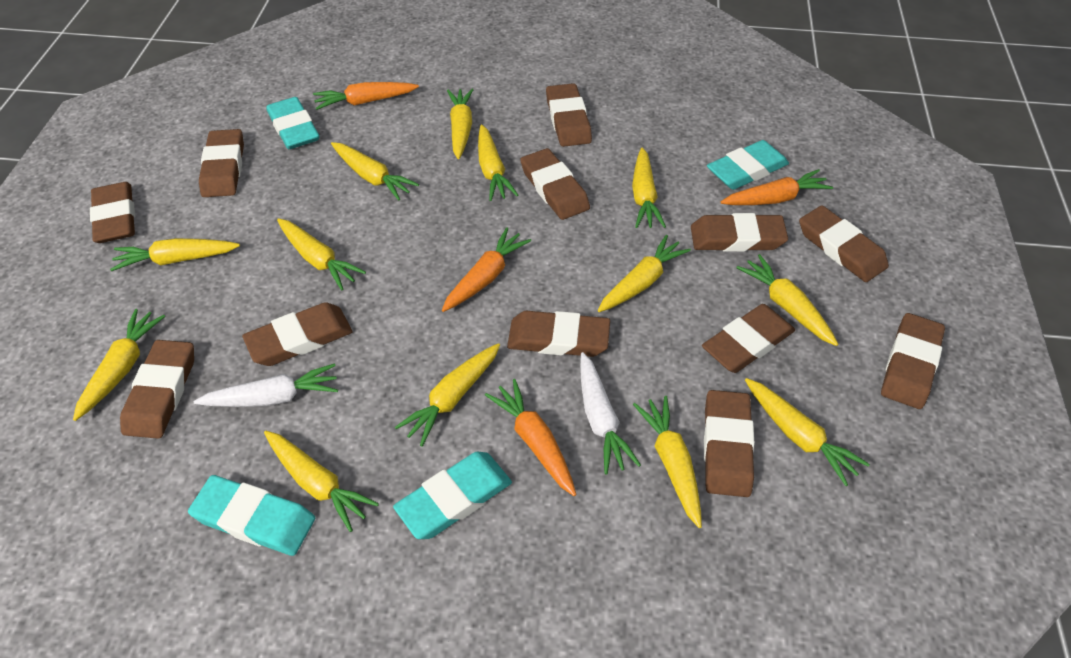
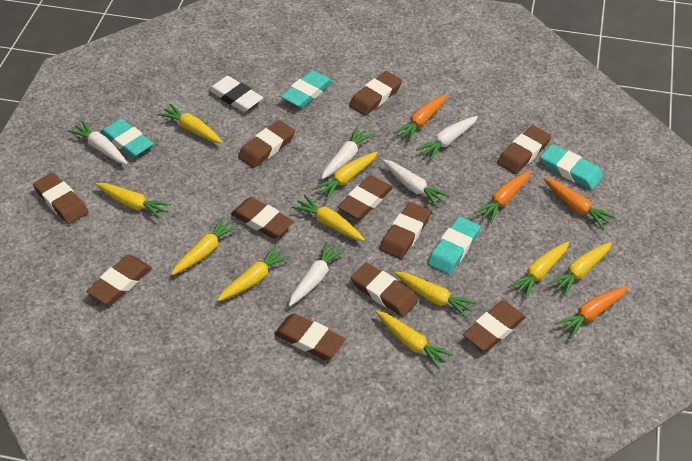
brown eraser: [90,182,135,243] [120,340,194,439] [199,129,244,197] [242,302,353,366] [507,311,610,357] [520,148,590,220] [546,83,592,147] [691,213,788,252] [702,304,795,373] [704,390,754,497] [799,205,889,282] [881,313,945,409] = 12 -> [33,173,88,224] [86,255,152,305] [231,197,294,239] [238,120,295,168] [274,314,346,360] [338,175,393,220] [349,71,402,116] [351,263,418,317] [380,202,431,259] [463,301,526,351] [497,125,551,174] = 11
white carrot: [194,363,338,407] [580,352,641,474] = 2 -> [68,121,128,164] [289,241,345,306] [321,127,374,179] [382,159,450,207] [416,116,478,160] = 5
white eraser: none = 0 -> [209,76,263,112] = 1
yellow carrot: [73,309,165,421] [110,238,240,271] [264,431,379,532] [277,218,366,290] [331,142,419,201] [395,343,500,447] [447,89,473,159] [478,125,518,201] [598,235,691,312] [632,147,666,228] [633,396,702,528] [736,254,838,346] [745,378,870,486] = 13 -> [96,183,171,219] [158,104,223,143] [171,217,239,275] [217,245,291,301] [292,195,365,241] [313,152,378,200] [376,311,454,370] [394,272,477,319] [508,242,569,299] [547,242,612,296] = 10

